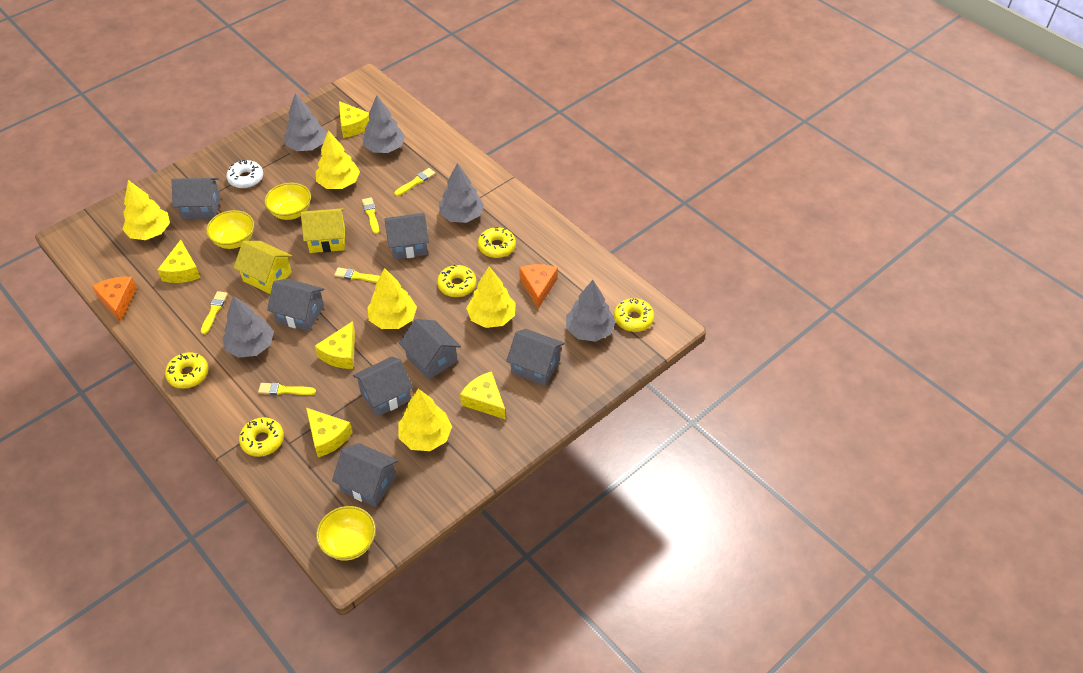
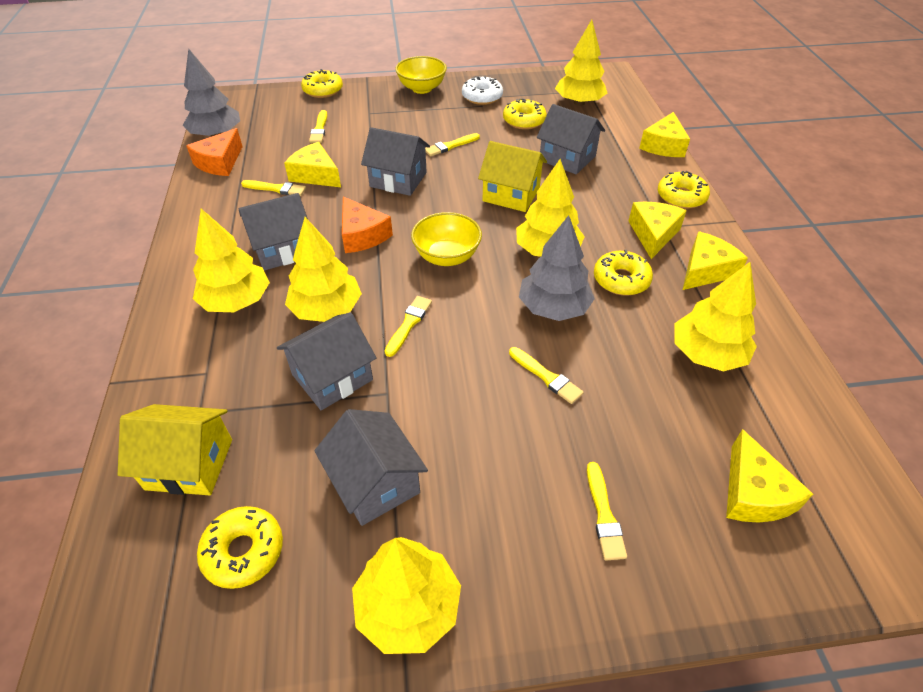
grey house: [172,178,221,219] [267,279,325,331] [332,443,398,507] [353,357,413,417] [385,213,429,260] [399,319,461,380] [506,329,565,386] = 7 -> [239,193,308,271] [277,313,376,410] [314,409,428,526] [361,127,430,196] [537,104,605,174] = 5
grey tree: [223,296,274,358] [284,93,327,151] [363,95,405,153] [439,163,484,223] [566,280,616,342] = 5 -> [183,49,240,137] [519,215,595,321] = 2
yellow bowl: [206,210,254,249] [264,183,311,220] [316,506,376,561] = 3 -> [395,56,447,94] [411,212,482,266] = 2
yellow brush: [201,291,228,334] [258,383,316,395] [334,267,380,283] [362,197,379,234] [395,168,435,196] = 5 -> [241,180,306,196] [309,110,327,143] [385,296,432,357] [425,133,480,156] [509,347,584,404] [587,462,627,560] = 6
yellow tree: [122,180,170,240] [316,130,360,189] [367,268,417,329] [399,389,452,451] [466,267,516,328] = 5 -> [193,209,270,312] [285,217,362,322] [352,537,461,654] [516,159,585,257] [555,20,607,106] [675,262,757,371] = 6

